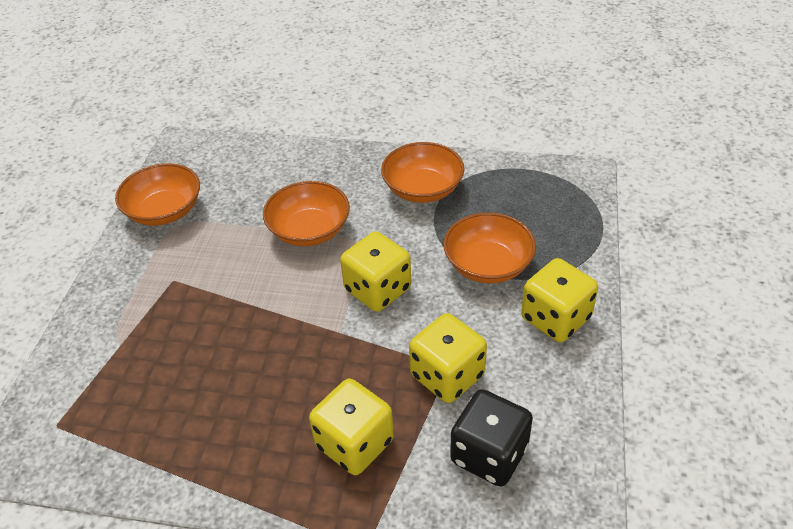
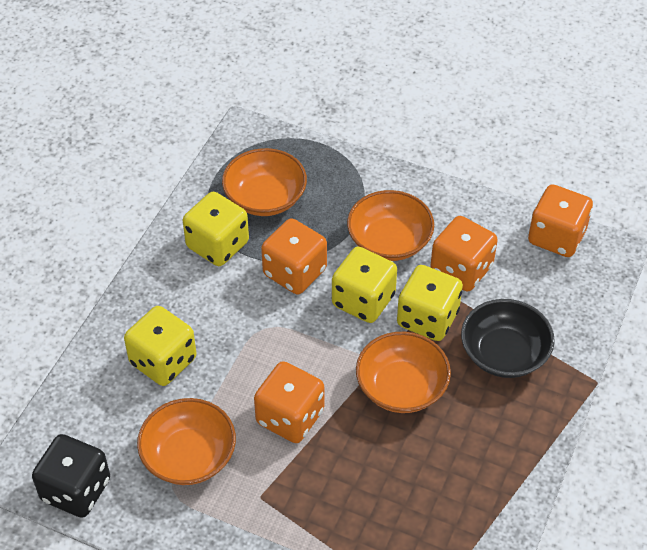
black bowl: none = 0 -> [461,299,555,378] = 1
orange dice: none = 0 -> [254,361,324,443] [261,218,327,295] [430,216,498,291] [528,184,593,257] = 4

